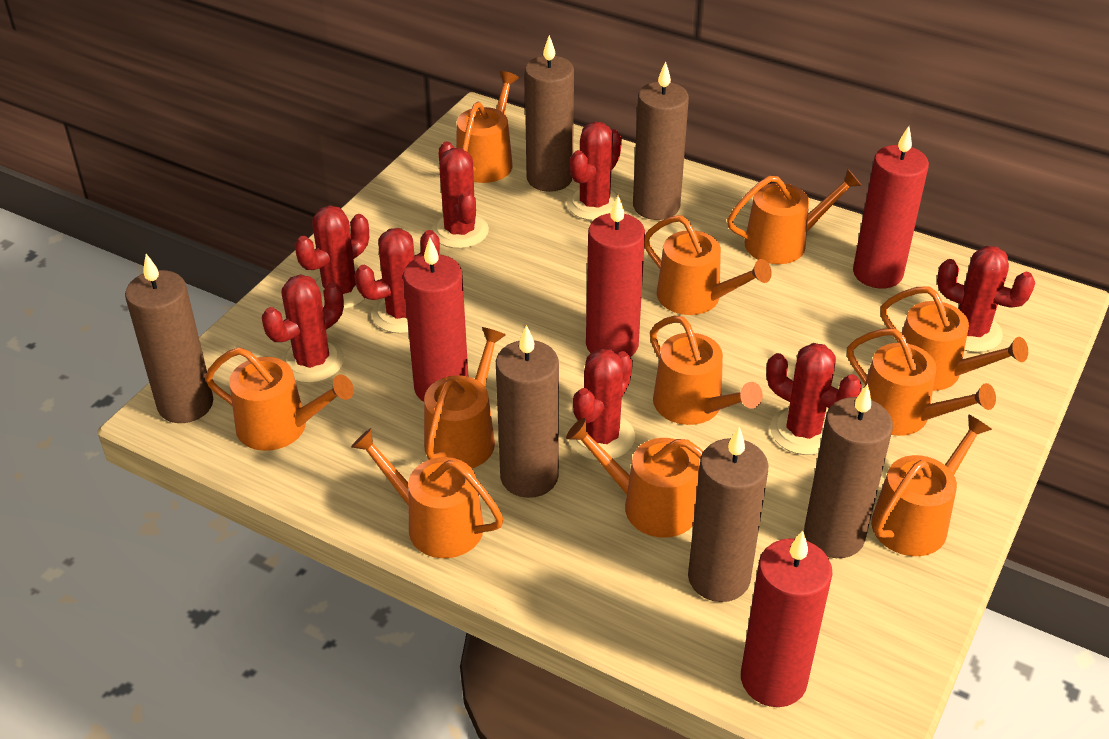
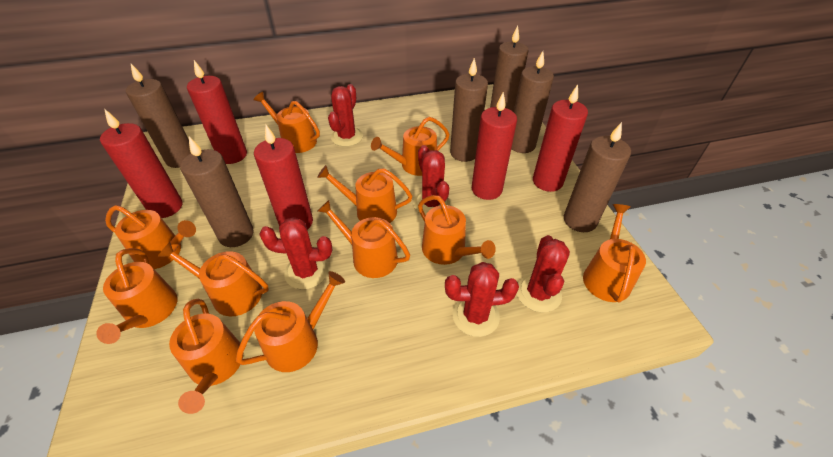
red cactus: [262,274,344,383] [295,205,369,309] [354,228,440,334] [432,141,489,249] [567,122,623,221] [569,349,635,461] [766,343,862,455] [937,246,1035,352] = 8 -> [259,217,332,290] [328,84,363,147] [413,145,451,215] [445,262,519,337] [517,235,570,312] = 5
red candle: [403,238,468,402] [586,195,645,357] [741,531,832,707] [853,126,929,289] = 4 -> [100,109,182,218] [187,60,247,164] [254,125,313,230] [472,92,517,200] [533,85,588,192] = 5

